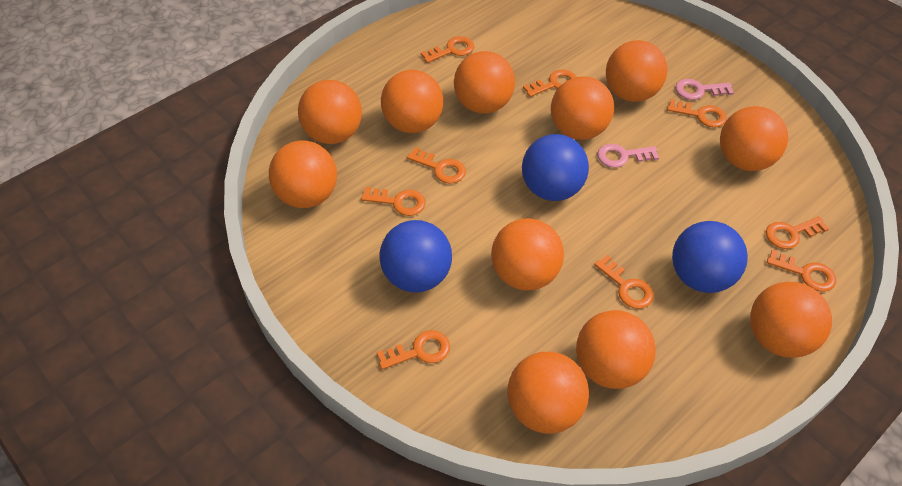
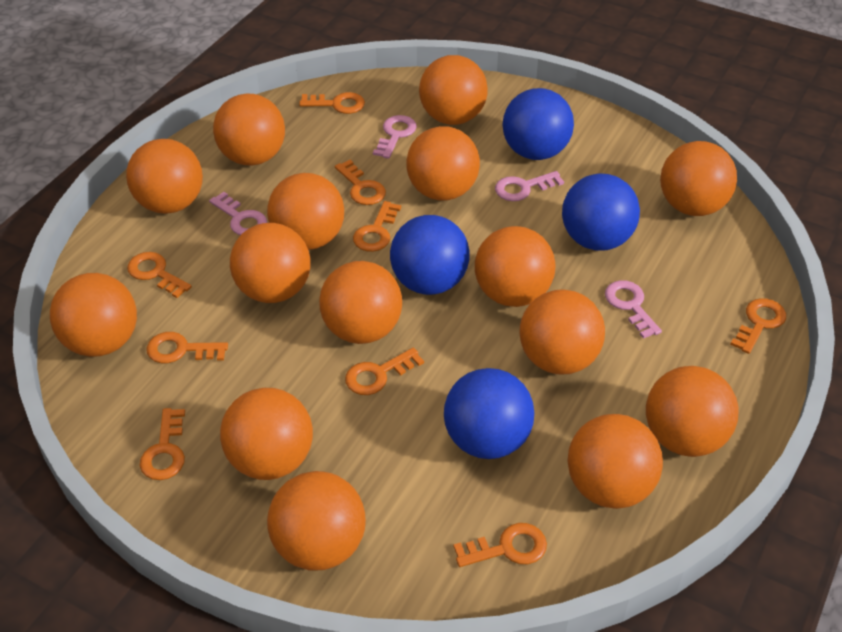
blue ball: [379,220,452,292] [522,134,589,201] [672,221,748,293] = 3 -> [390,215,469,295] [444,368,534,459] [503,88,574,160] [562,174,640,251] = 4
orange ball: [269,141,337,208] [298,80,362,144] [381,70,443,133] [454,51,515,114] [491,218,564,291] [507,352,589,434] [551,76,614,140] [576,310,656,389] [606,40,667,102] [720,106,788,171] [750,282,832,358] = 11 -> [50,273,137,357] [126,139,203,214] [213,93,285,166] [220,388,313,480] [230,223,311,303] [267,173,344,250] [267,471,366,570] [319,261,402,344] [406,126,480,200] [419,55,488,125] [475,226,555,307] [519,289,605,374] [567,414,663,509] [646,366,739,457] [660,141,737,216] = 15
pink key: [597,144,659,168] [675,79,734,100] = 2 -> [209,192,267,235] [373,115,417,159] [495,171,564,201] [605,280,662,339] = 4

